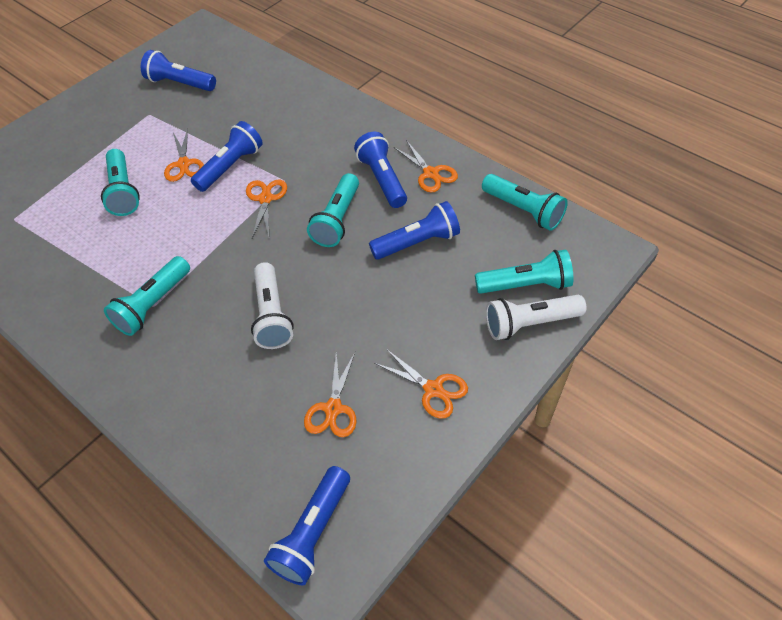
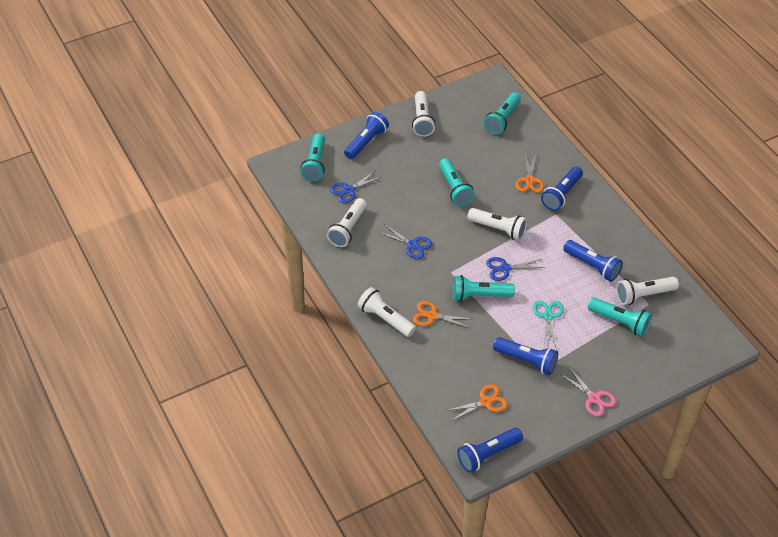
blue scissors: none = 0 -> [330,171,381,203] [378,224,433,259] [486,257,545,281] = 3
orange scissors: [164,128,204,182] [246,180,287,238] [304,352,357,437] [374,349,468,419] [394,140,458,193] = 5 -> [413,301,471,328] [445,384,508,422] [516,154,544,193] = 3
pink scissors: none = 0 -> [561,368,616,416] = 1
turquoise scissors: none = 0 -> [533,301,564,347] = 1
white flashlight: [251,262,294,349] [486,295,587,340] = 2 -> [327,198,367,247] [357,287,416,337] [412,91,435,137] [467,208,527,241] [616,277,679,305] = 5

